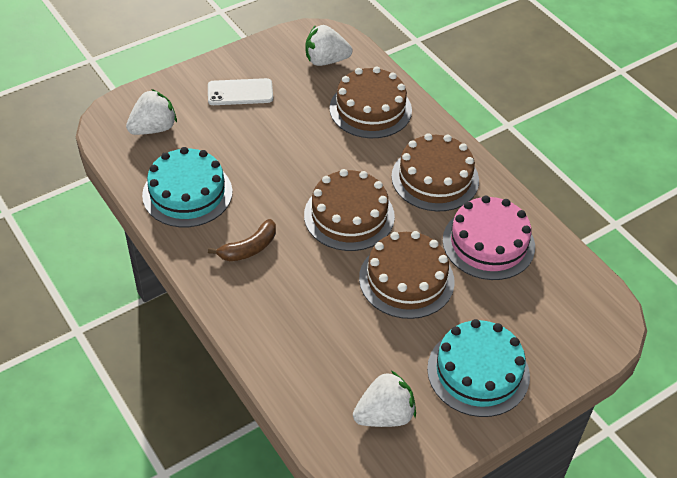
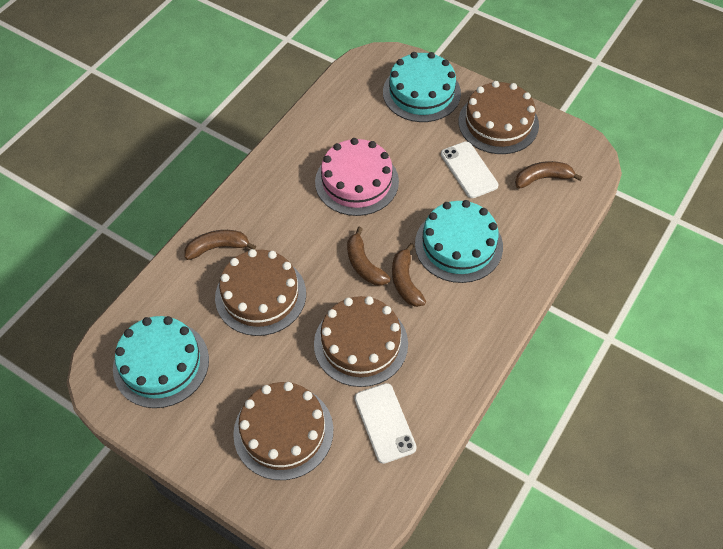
brown banana: [208,219,276,261] = 1 -> [184,230,256,260] [347,227,391,285] [392,243,426,307] [515,161,582,189] = 4
turquoise cake: [142,147,233,227] [427,319,530,417] = 2 -> [113,316,209,408] [383,52,461,122] [415,200,503,283] = 3
white phone: [208,78,273,105] = 1 -> [355,383,417,464] [441,141,498,198] = 2
white strawberry: [126,89,177,135] [305,25,353,66] [353,371,416,427] = 3 -> none = 0

